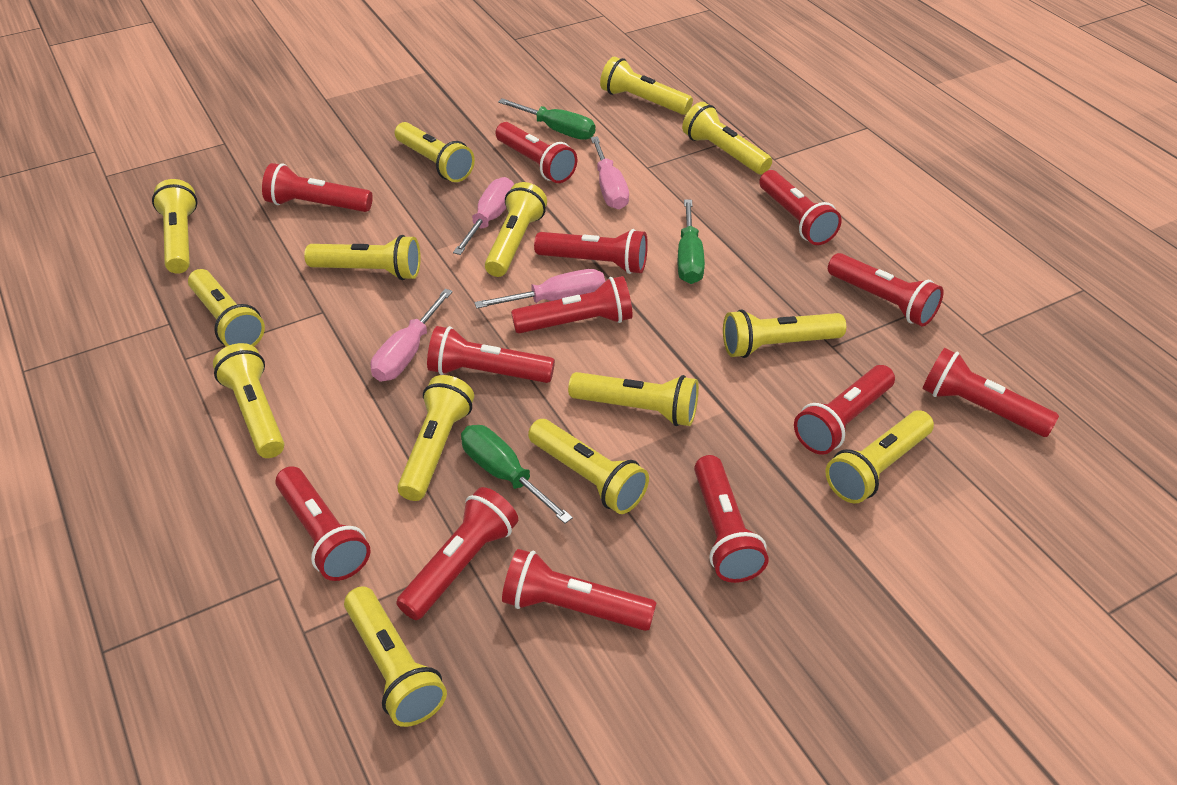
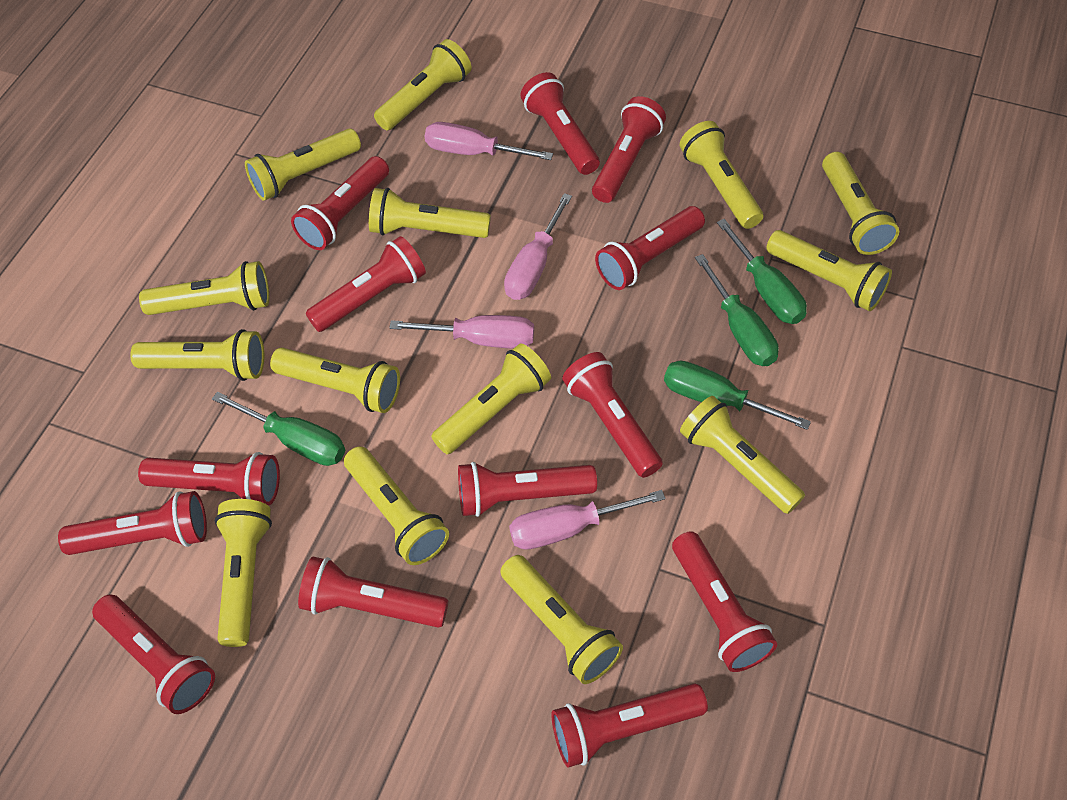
green screwdriver: [461,425,573,524] [498,98,595,140] [678,200,705,284] = 3 -> [212,392,346,466] [664,361,811,430] [695,254,779,366] [717,219,807,324] = 4

